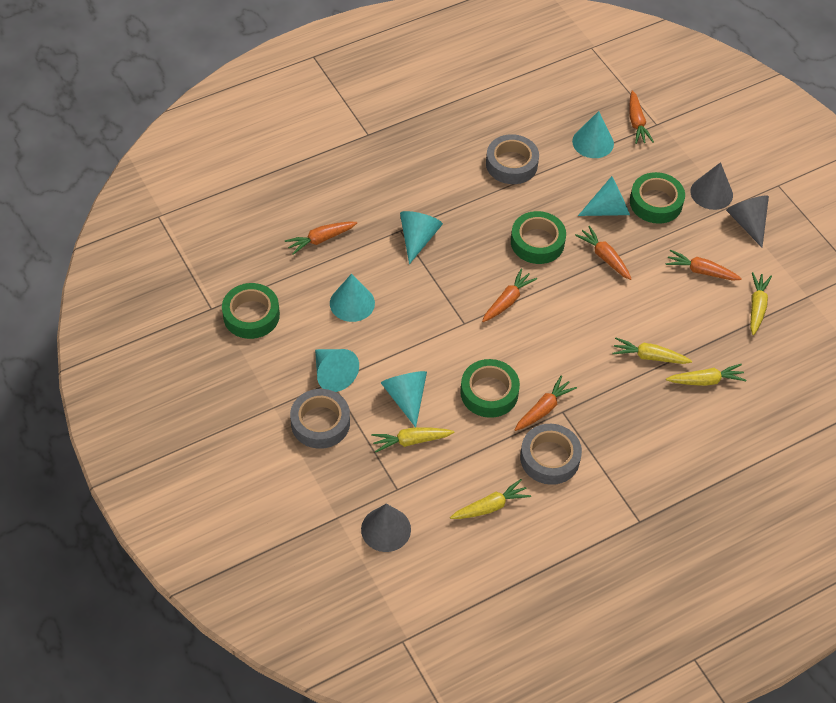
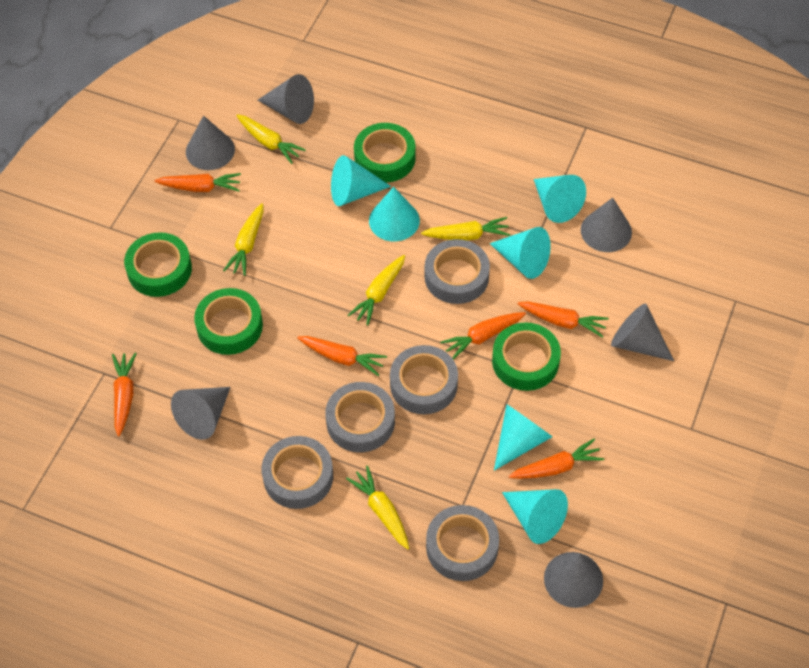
grey cone: [361,504,411,552] [690,162,733,210] [726,195,769,247] = 3 -> [171,387,230,440] [186,116,235,170] [258,74,314,124] [544,552,603,608] [581,198,632,252] [611,304,674,361] = 6
grey tape: [290,389,350,449] [486,134,539,184] [520,424,582,485] = 3 -> [262,436,333,509] [325,382,395,452] [390,345,458,414] [425,239,490,304] [426,505,499,581] = 5

